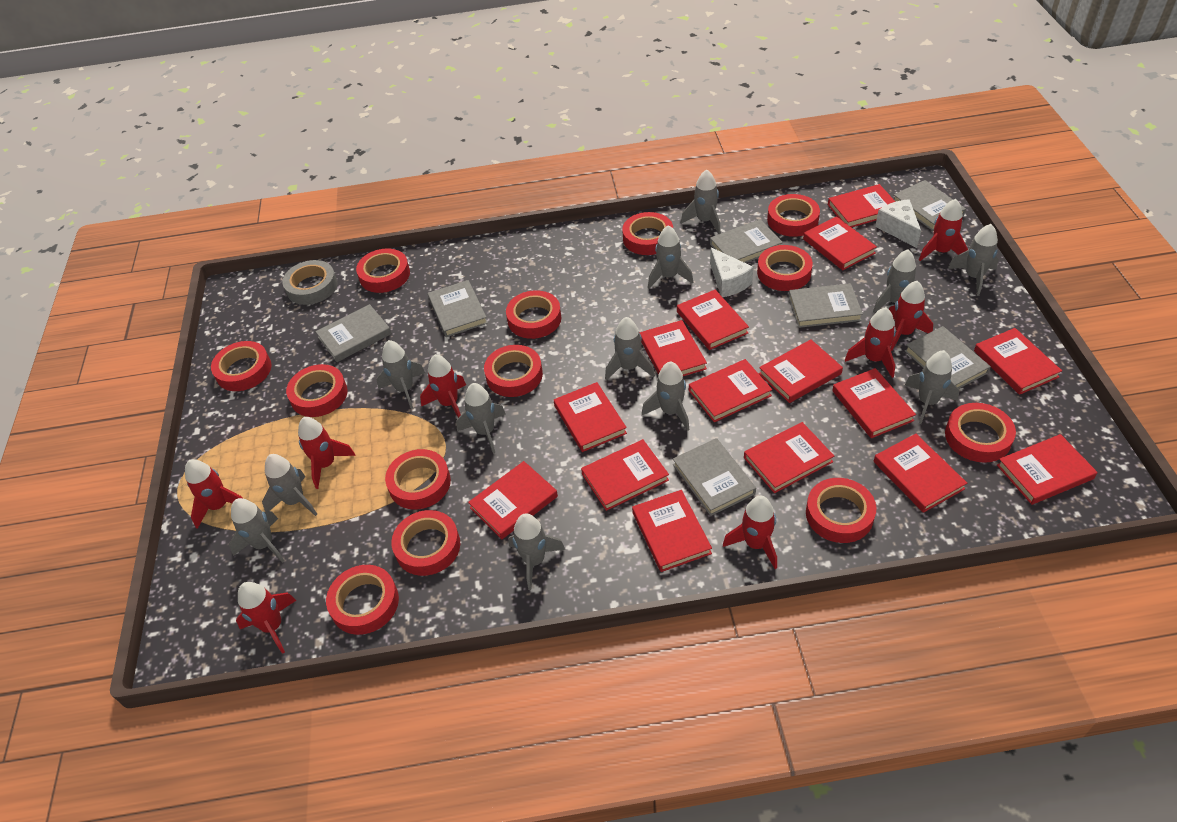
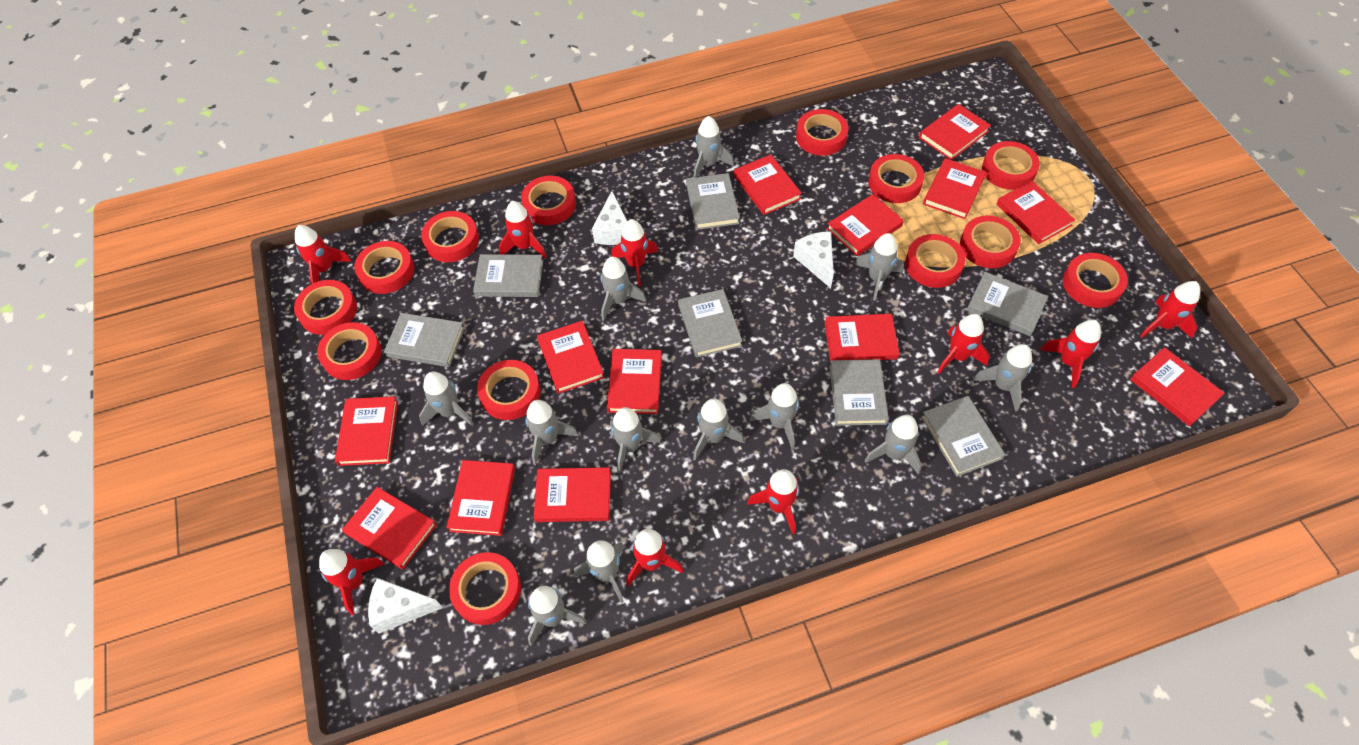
grey tape: [282,260,338,305] = 1 -> none = 0
red book: [468,461,558,539] [554,382,627,452] [581,439,669,511] [632,490,712,572] [640,320,707,376] [677,290,749,350] [689,359,772,422] [744,422,834,493] [759,339,843,403] [803,216,877,270] [828,184,895,228] [832,368,916,438] [874,434,967,513] [974,328,1062,395] [997,434,1098,505] = 15 -> [335,396,398,466] [342,487,437,569] [446,460,515,536] [534,467,611,522] [537,321,604,394] [607,349,662,414] [734,154,802,215] [824,314,900,361] [827,194,904,256] [919,104,991,160] [923,158,987,219] [996,181,1075,244] [1130,347,1224,426] = 13
red rocket: [185,459,242,529] [236,582,296,654] [298,417,356,489] [420,354,466,418] [723,496,777,569] [845,307,896,378] [889,281,933,351] [919,199,968,261] = 8 -> [295,225,352,284] [319,549,384,615] [499,201,547,259] [611,219,658,286] [626,529,684,587] [747,469,799,534] [937,314,990,373] [1040,319,1101,388] [1140,281,1200,339] = 9
white cheese: [710,247,753,297] [875,199,921,248] = 2 -> [368,578,443,633] [592,191,627,245] [793,231,834,288] = 3

